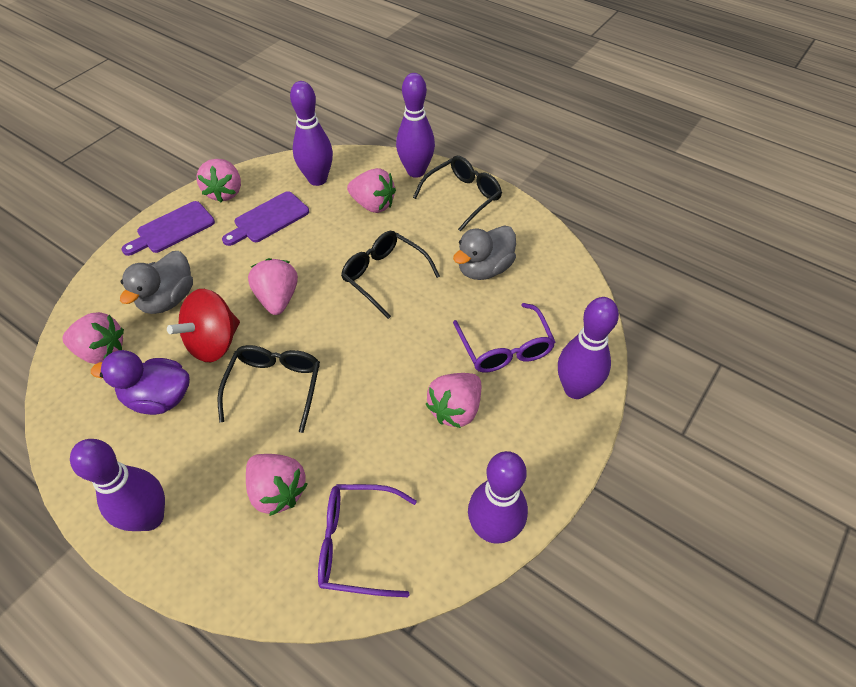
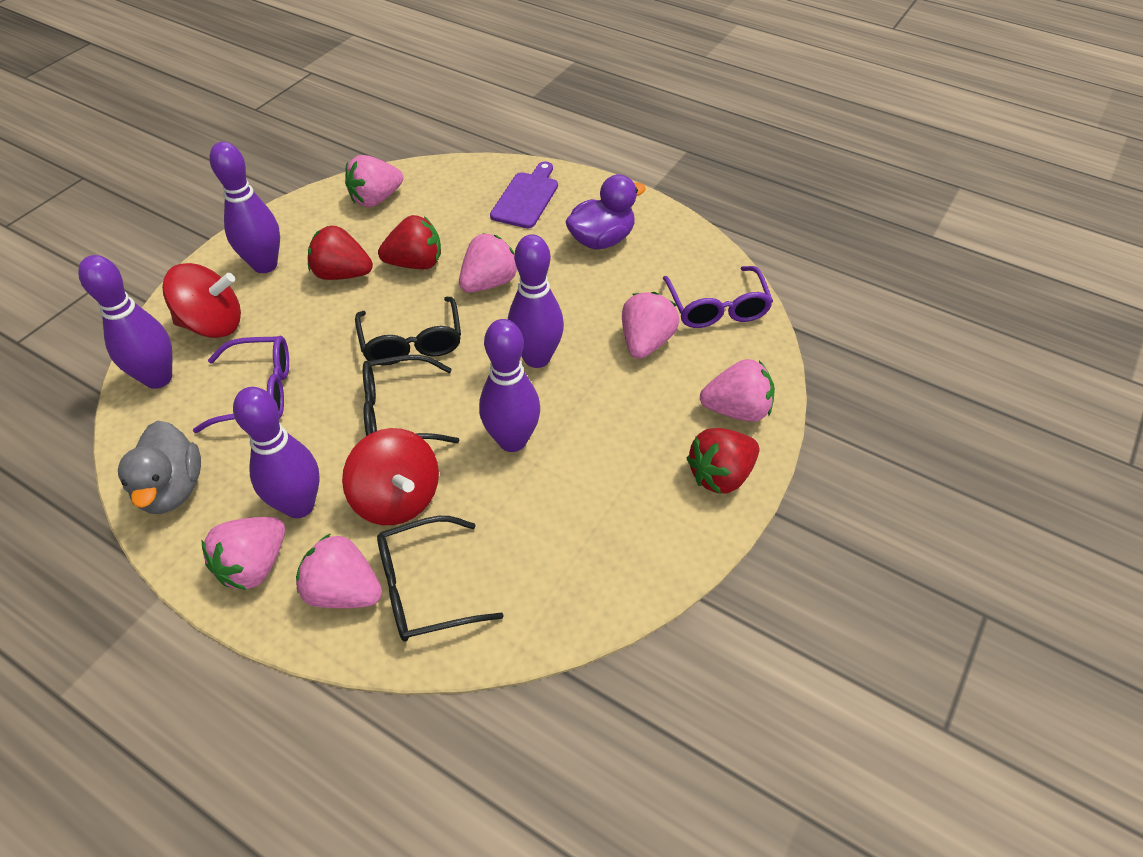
grey duck: [120,251,193,314] [453,225,516,280] = 2 -> [118,420,201,514] = 1
purple cutting board: [121,201,215,256] [222,191,309,246] = 2 -> [490,161,558,228] = 1
red spinning top: [167,289,240,362] = 1 -> [162,263,241,338] [342,428,439,525] = 2
red strawberry: none = 0 -> [308,226,373,280] [378,215,441,269] [686,428,759,494] = 3

